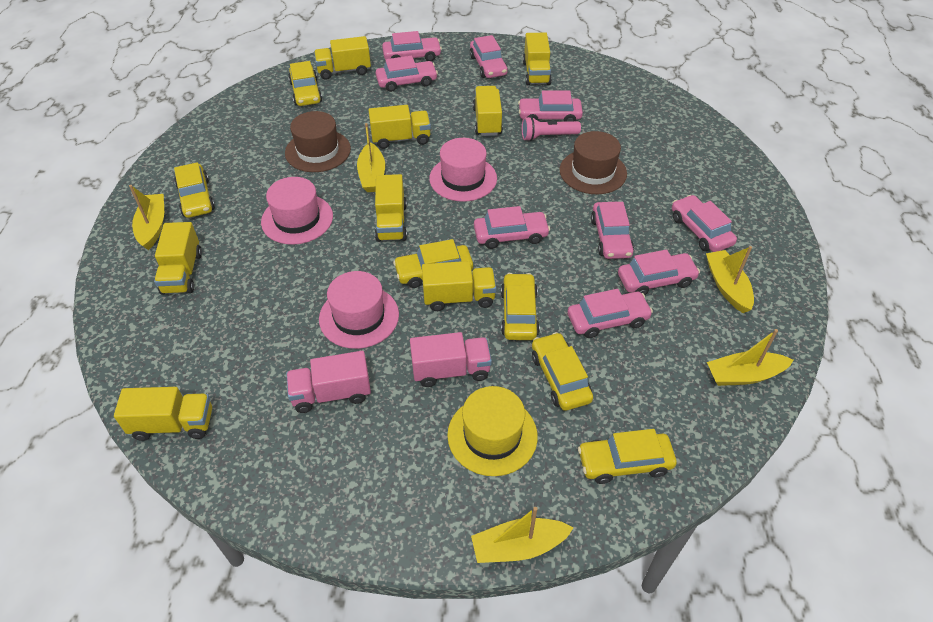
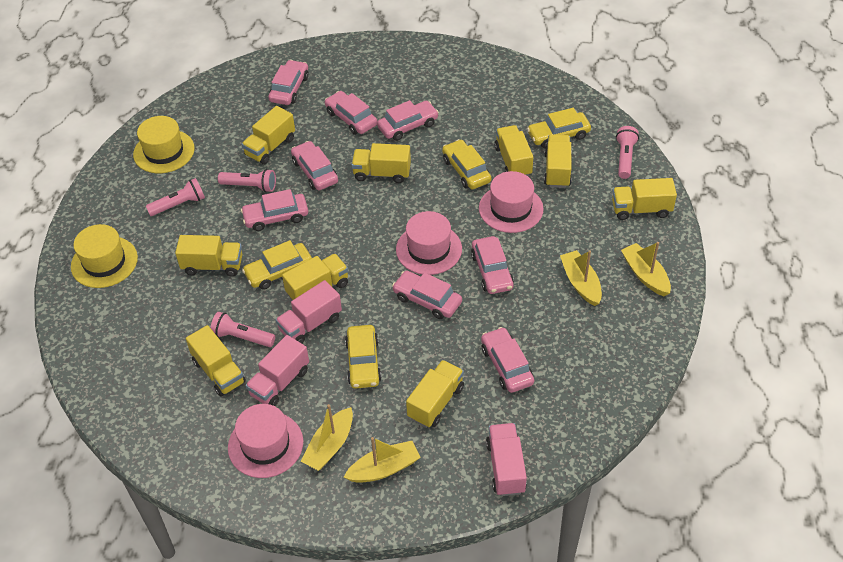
brown hat: [285,111,351,172] [559,131,627,194] = 2 -> none = 0
pink car: [376,56,438,92] [382,31,442,61] [470,35,508,78] [474,206,550,249] [518,90,583,122] [567,289,653,338] [591,202,634,259] [618,250,700,295] [672,195,737,252] = 9 -> [241,189,308,231] [268,60,309,105] [291,141,338,190] [325,91,377,135] [377,100,439,141] [392,271,462,319] [471,236,514,294] [481,327,534,393] = 8
pink flashlight: [522,116,581,141] = 1 -> [146,178,205,216] [210,311,275,347] [218,169,276,192] [616,126,639,179] = 4
pink truck: [286,351,371,413] [410,332,492,387] = 2 -> [245,335,309,406] [275,280,342,343] [486,423,527,496] = 3
yellow boat: [129,185,164,250] [357,123,385,192] [471,507,573,563] [706,246,754,313] [707,329,794,386] = 5 -> [300,404,353,471] [344,437,421,483] [560,250,602,306] [621,242,671,296] = 4
yellow car: [174,162,215,218] [288,61,322,106] [393,239,473,288] [501,273,540,340] [532,332,593,411] [578,429,677,484] = 6 -> [242,240,312,290] [345,325,382,389] [442,139,491,189] [527,108,591,148] = 4
yellow hat: [447,386,538,476] = 1 -> [71,224,138,288] [133,116,195,173] = 2
yellow truck: [114,387,212,441] [154,222,202,295] [314,36,371,80] [369,105,431,149] [375,174,407,242] [422,261,496,311] [473,86,503,136] [523,33,552,85] = 8 -> [175,235,242,277] [186,325,246,397] [241,106,295,165] [282,254,348,300] [351,143,411,183] [406,360,464,428] [494,125,533,176] [544,134,572,188] [612,178,677,220] = 9

